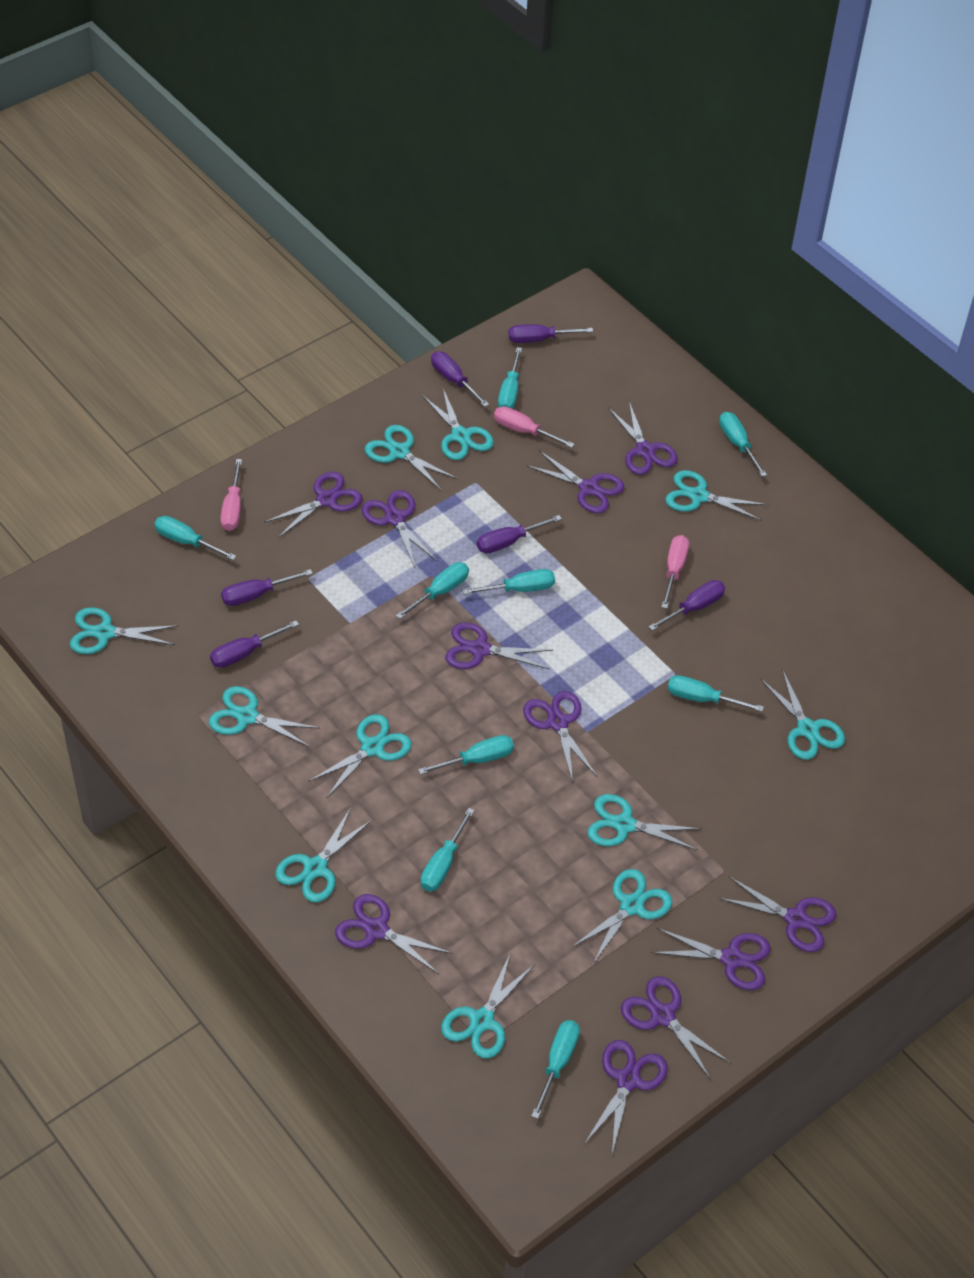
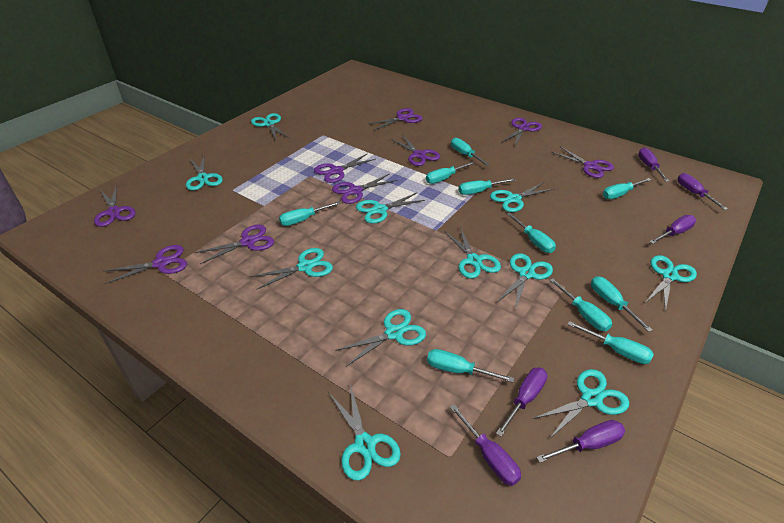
pink screwdriver: [221,459,242,531] [494,406,575,448] [661,535,689,609] = 3 -> none = 0
purple scissors: [264,472,363,538] [335,894,453,974] [361,490,437,567] [445,622,553,669] [523,691,597,783] [526,451,624,513] [584,1040,668,1153] [608,402,678,475] [621,976,731,1080] [652,928,771,990] [718,877,836,952] = 11 -> [94,185,136,227] [103,245,187,284] [195,225,274,264] [314,154,376,183] [332,174,398,204] [368,108,423,130] [391,134,440,166] [502,118,542,146] [551,146,614,178] = 9
turquoise screwdriver: [154,516,236,560] [396,562,469,619] [418,735,514,775] [421,808,475,891] [462,569,555,595] [498,347,522,409] [531,1020,580,1119] [668,675,764,712] [719,412,767,477] = 9 -> [279,201,341,226] [426,162,475,184] [427,349,514,383] [451,138,490,166] [459,178,516,195] [507,212,556,253] [549,278,612,331] [567,321,654,364] [591,276,653,332] [603,178,651,199] = 10

